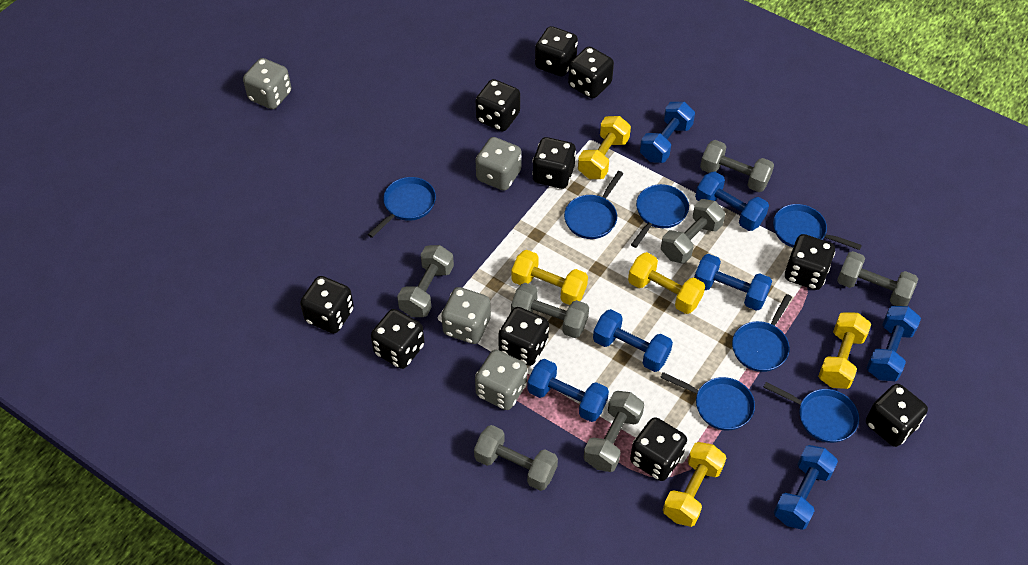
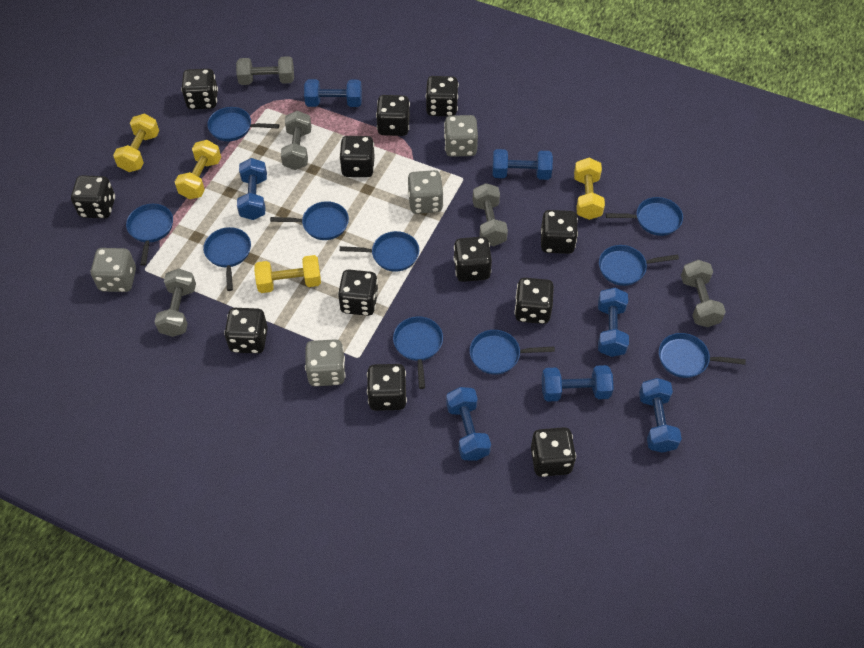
black dice: [300,276,354,333] [371,309,424,369] [476,79,520,131] [498,307,549,366] [532,137,576,189] [535,26,578,76] [568,47,614,98] [630,417,687,481] [785,234,835,290] [866,384,928,447] = 10 -> [71,175,115,218] [181,69,218,109] [224,308,268,354] [338,270,379,316] [339,136,375,177] [367,364,407,411] [376,95,410,136] [426,76,459,116] [453,237,492,282] [514,278,554,324] [531,427,576,477] [541,210,578,254] = 12
blue pan: [368,177,436,238] [564,171,624,239] [631,184,689,248] [660,372,755,430] [732,294,792,372] [764,382,859,443] [773,204,862,250] = 7 -> [126,204,173,266] [203,227,251,291] [207,107,279,141] [270,201,349,240] [340,231,419,272] [393,317,443,389] [469,330,555,375] [599,245,679,286] [606,197,683,236] [659,333,746,378] = 10
grey dumbbell: [397,245,454,317] [474,425,558,491] [511,283,589,338] [584,391,644,472] [661,199,725,263] [700,140,774,192] [837,251,918,306] = 7 -> [154,268,196,337] [236,56,294,85] [281,111,311,170] [473,183,508,246] [681,260,726,327] = 5
yellow dumbbell: [511,250,588,305] [578,116,631,179] [628,252,705,314] [663,442,726,527] [818,312,871,389] = 5 -> [113,114,159,172] [175,140,221,199] [254,255,321,293] [574,158,605,220] = 4

